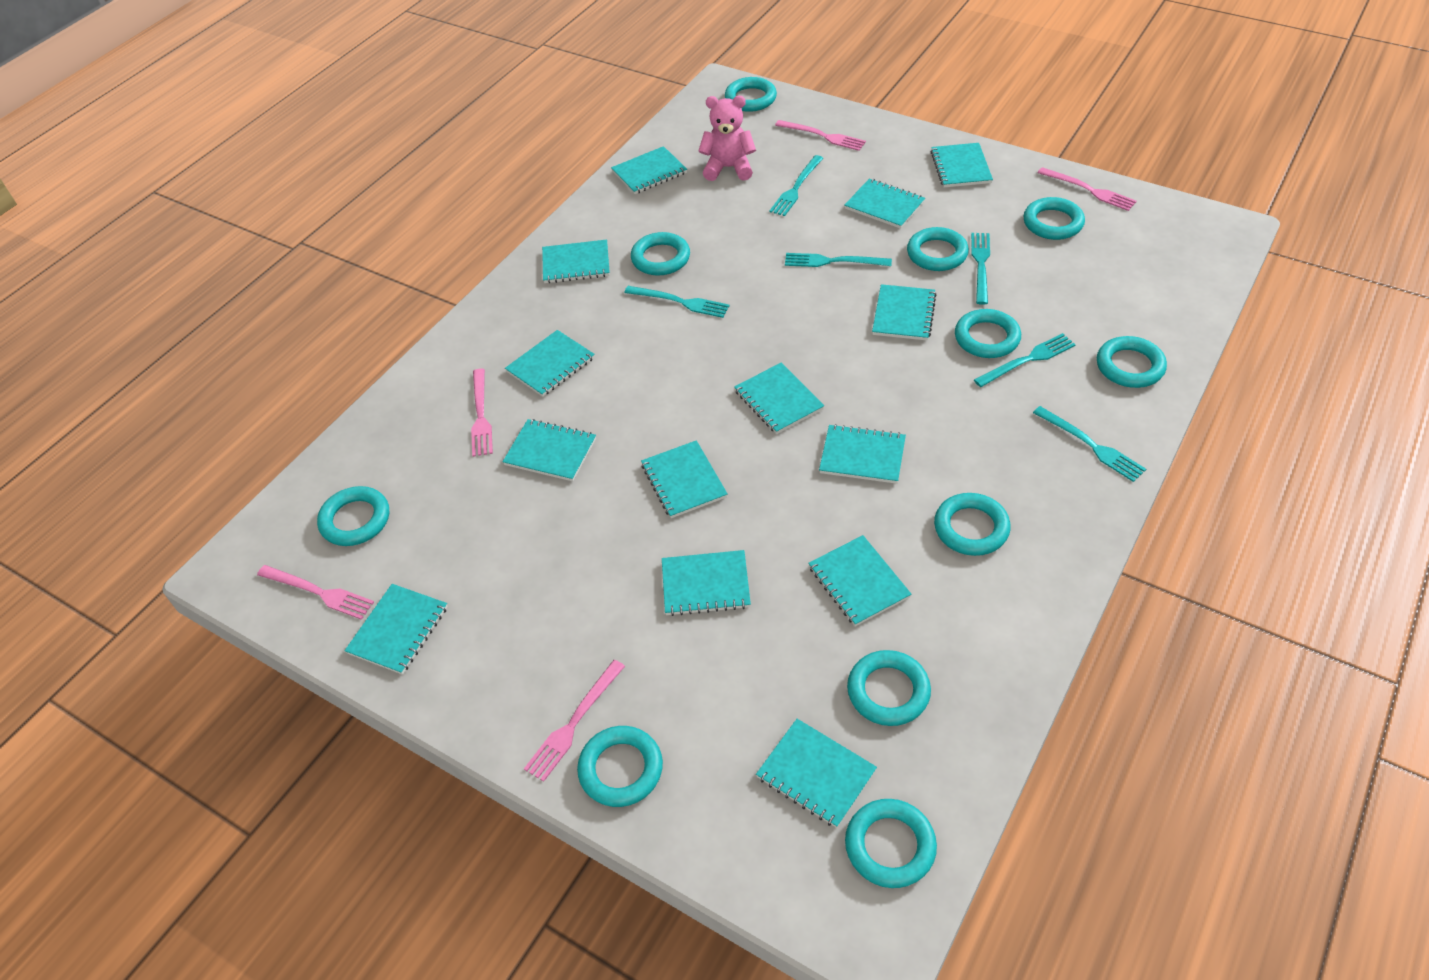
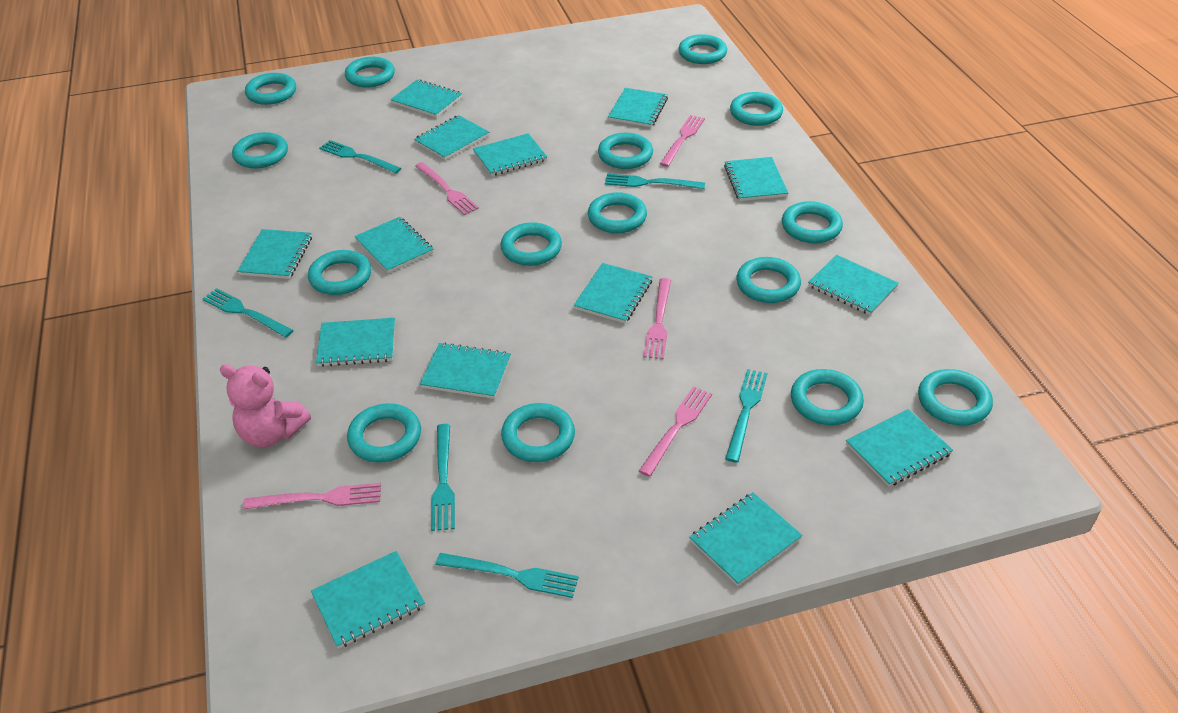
turquoise ring: [317,486,389,546] [577,726,663,807] [631,232,690,276] [725,77,777,112] [845,799,937,888] [847,650,931,726] [907,227,969,271] [934,493,1011,556] [955,309,1021,358] [1023,197,1085,240] [1097,336,1167,388] = 11 -> [232,132,288,168] [245,73,296,105] [308,250,371,295] [345,57,395,88] [347,403,421,463] [500,222,562,266] [501,403,575,462] [588,192,647,233] [598,133,653,169] [678,34,727,64] [730,92,783,126] [736,257,801,303] [782,201,843,243] [791,369,864,425] [918,369,993,426] = 15

